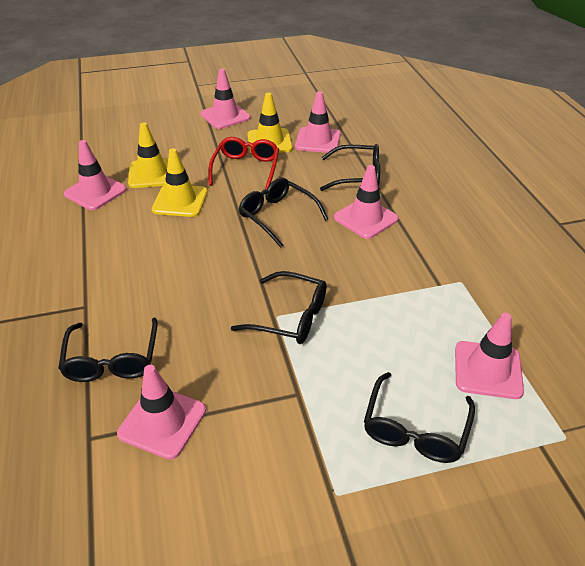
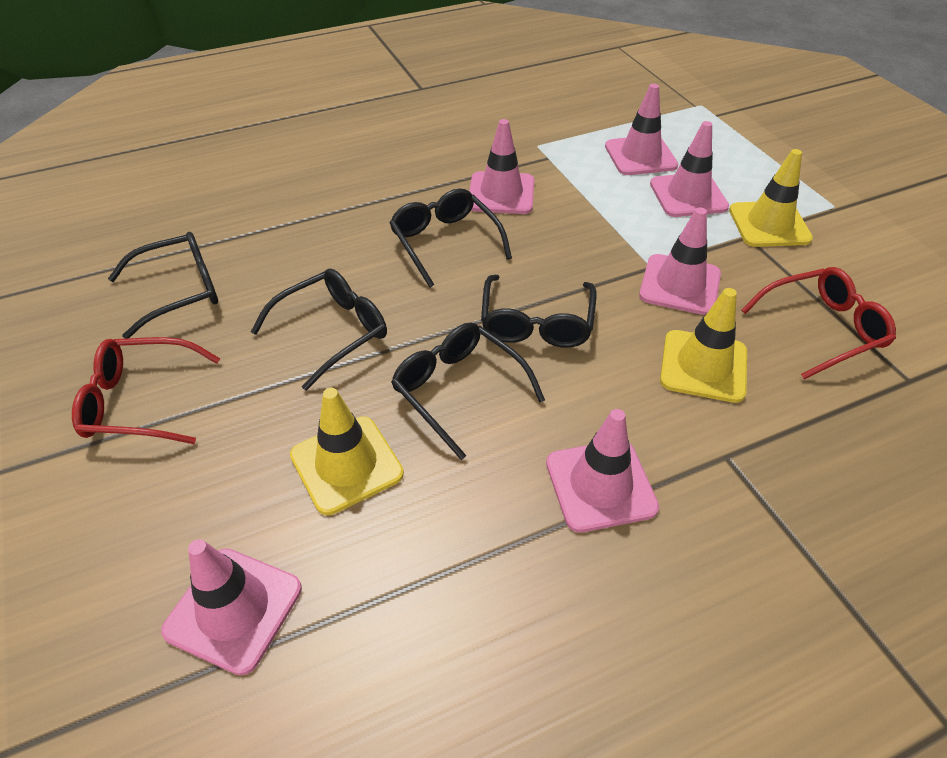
red glasses: [208,137,279,190] = 1 -> [72,337,220,444] [741,267,896,380] = 2

